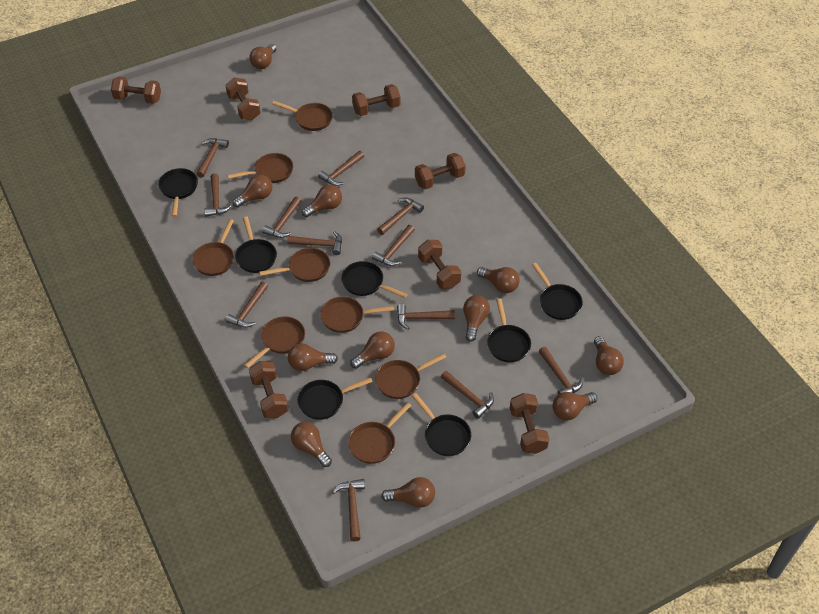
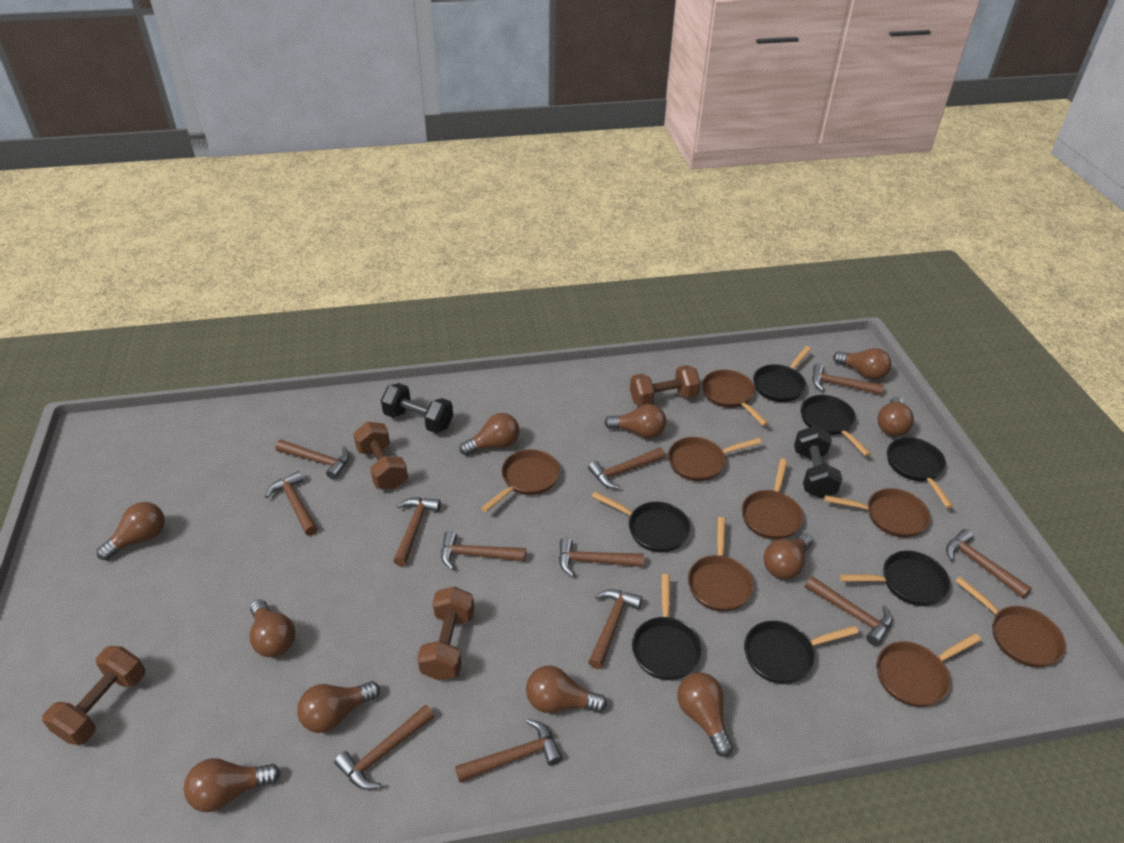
black dumbbell: none = 0 -> [381,383,453,433] [794,426,842,499] = 2
brown dumbbell: [111,76,161,104] [225,77,261,120] [249,361,289,418] [352,84,400,116] [415,153,466,189] [418,240,461,289] [510,393,549,454] = 7 -> [42,646,145,745] [353,422,408,490] [417,586,474,681] [630,365,701,406] = 4

